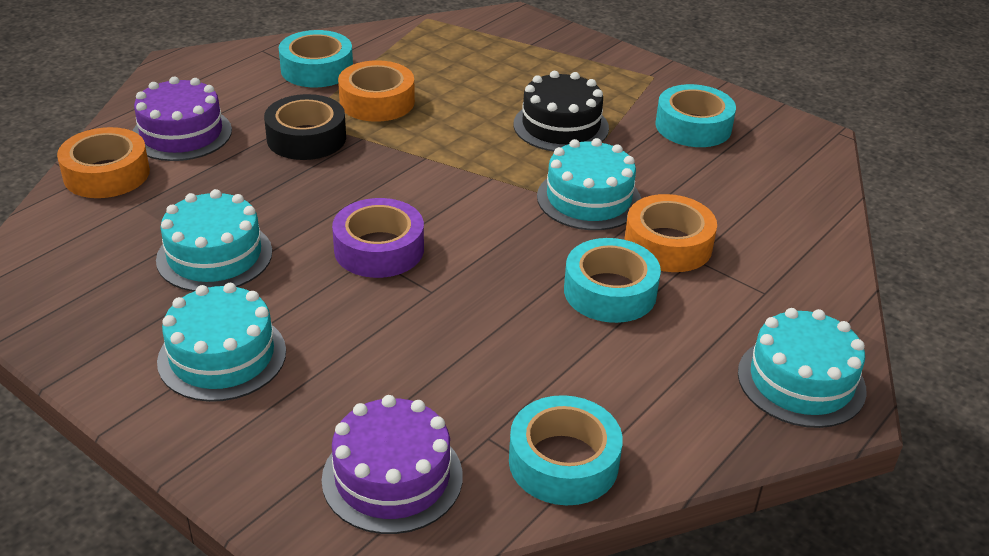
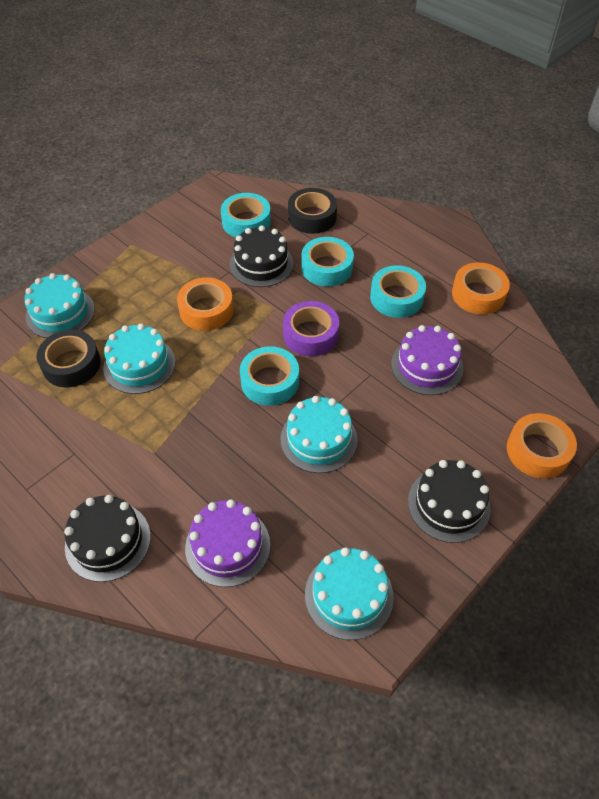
black cake: [514,71,609,152] = 1 -> [64,495,150,582] [229,225,293,287] [408,460,491,543] = 3
black tape: [264,94,346,160] = 1 -> [37,330,101,387] [288,188,337,234] = 2

